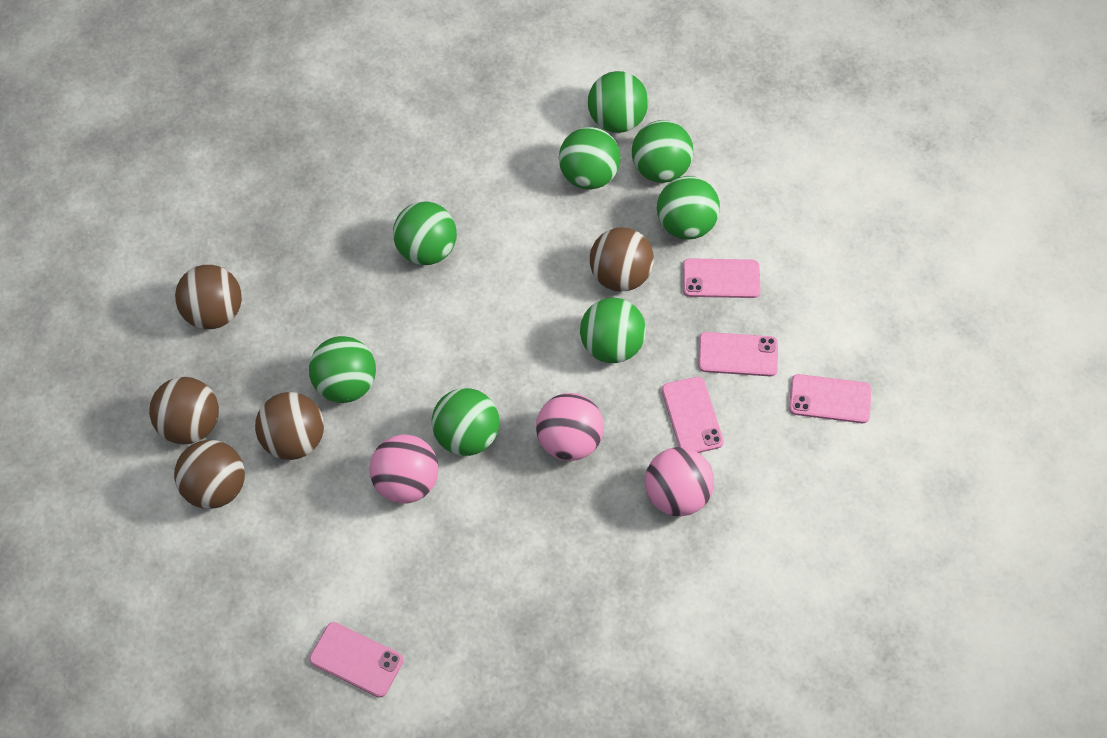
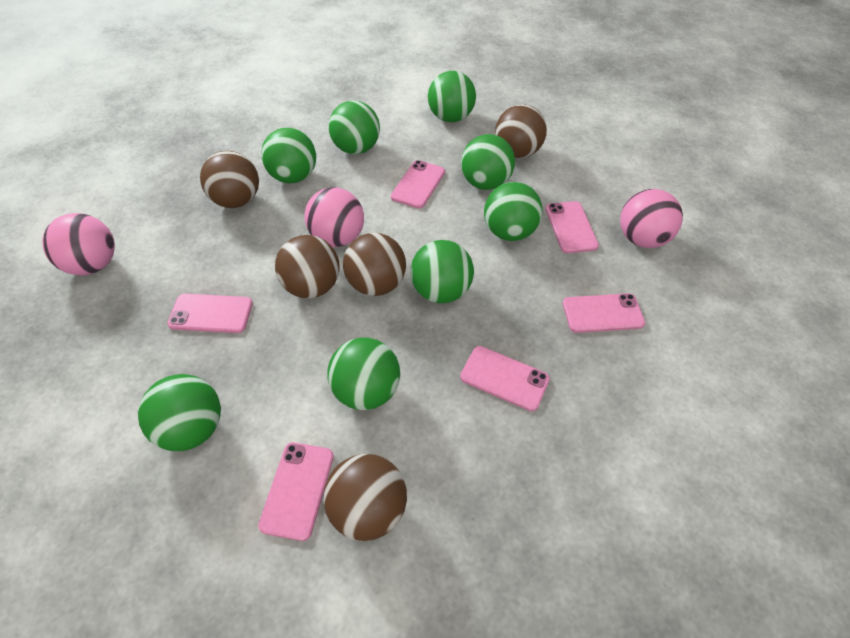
pink phone: [309,622,404,698] [662,377,724,453] [683,258,761,298] [698,332,778,376] [789,374,871,423] = 5 -> [167,294,253,333] [258,442,334,541] [391,160,445,209] [460,346,550,411] [545,201,599,253] [563,293,645,333] = 6

